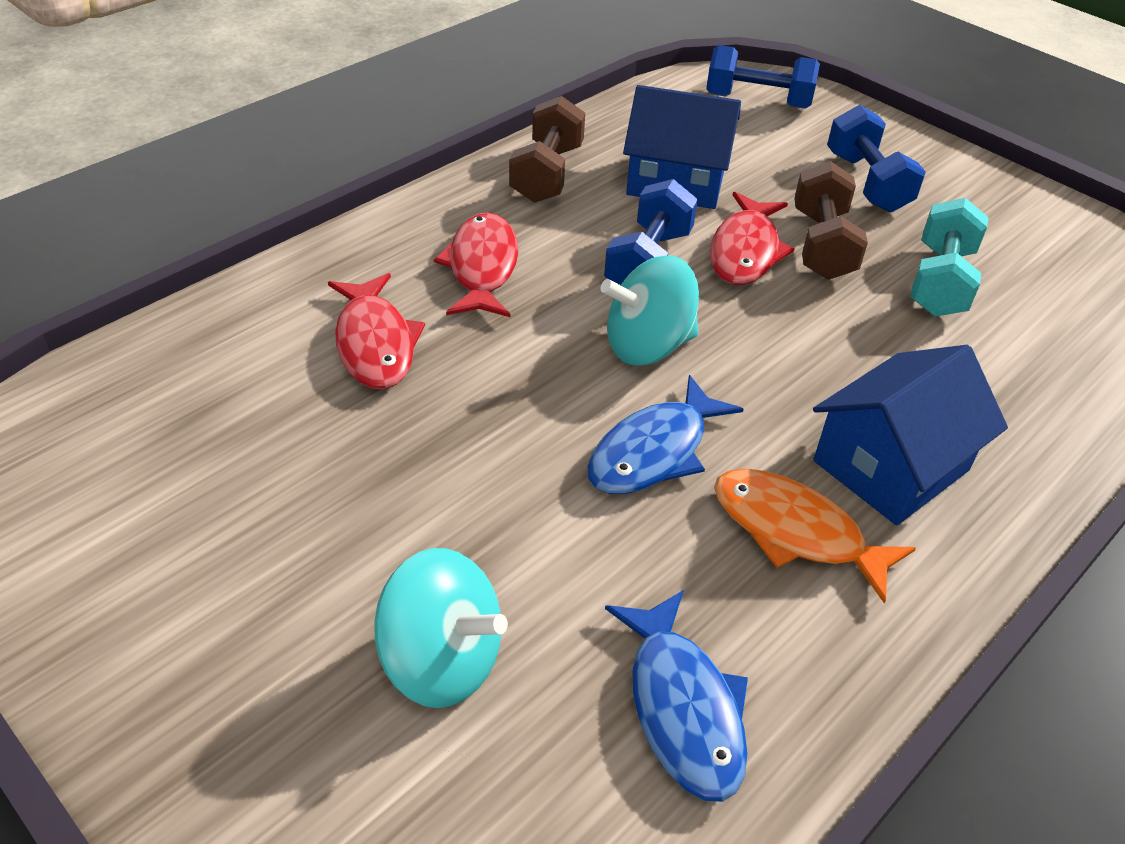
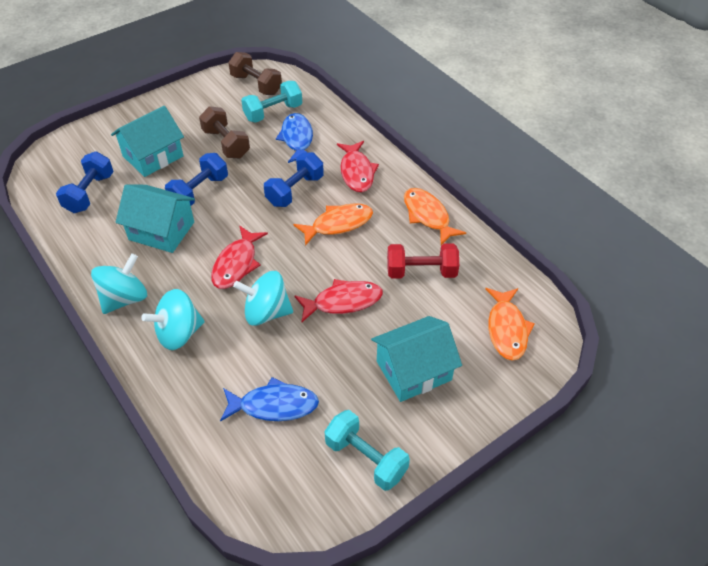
blue house: [623,85,741,209] [813,345,1008,525] = 2 -> none = 0
orange fish: [714,469,916,603] = 1 -> [293,203,373,246] [404,188,466,245] [485,288,535,361] = 3
red dumbbell: none = 0 -> [387,243,459,279] = 1
turquoise dumbbell: [910,198,989,317] = 1 -> [241,81,302,123] [325,410,410,491] = 2
turquoise house: none = 0 -> [111,106,184,177] [115,184,195,253] [371,316,462,402] = 3
turquoise spinning top: [374,548,508,708] [600,255,699,365] = 2 -> [91,253,147,314] [141,289,205,350] [233,271,293,326] = 3

